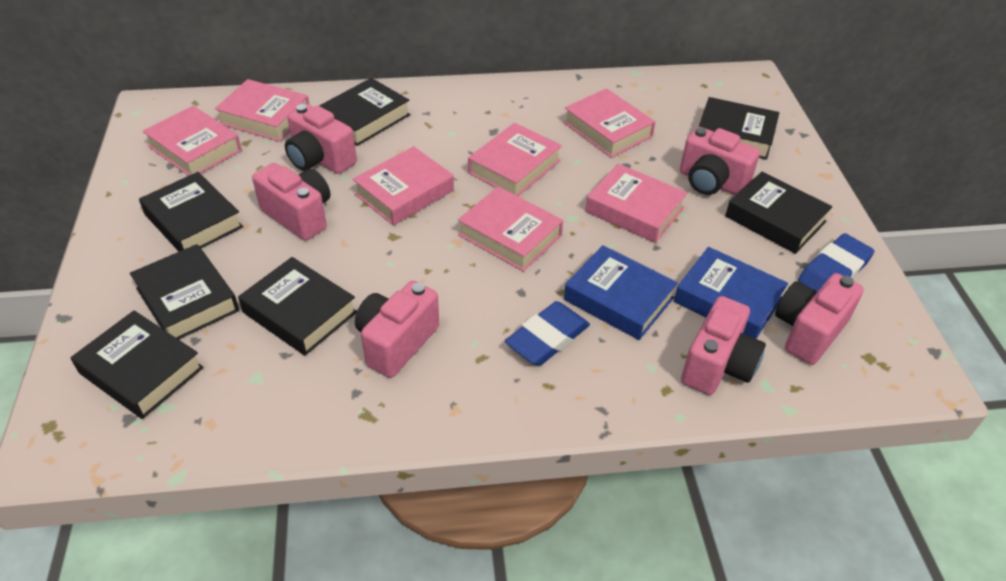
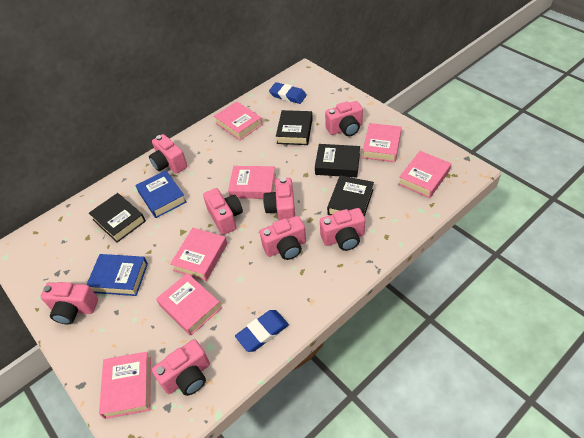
black book: [71,310,204,419] [130,244,239,339] [139,172,243,251] [238,257,357,356] [319,78,410,146] [699,97,779,160] [725,171,832,254] = 7 -> [89,193,146,243] [276,110,313,145] [315,144,360,178] [327,175,374,217] = 4
pink camera: [252,163,330,240] [285,104,357,174] [355,281,439,378] [680,127,760,195] [681,296,766,395] [775,273,864,365] = 6 -> [41,282,98,324] [149,134,187,174] [152,339,210,396] [203,188,243,235] [260,216,306,260] [263,177,295,221] [320,208,365,251] [325,101,363,136] = 8

